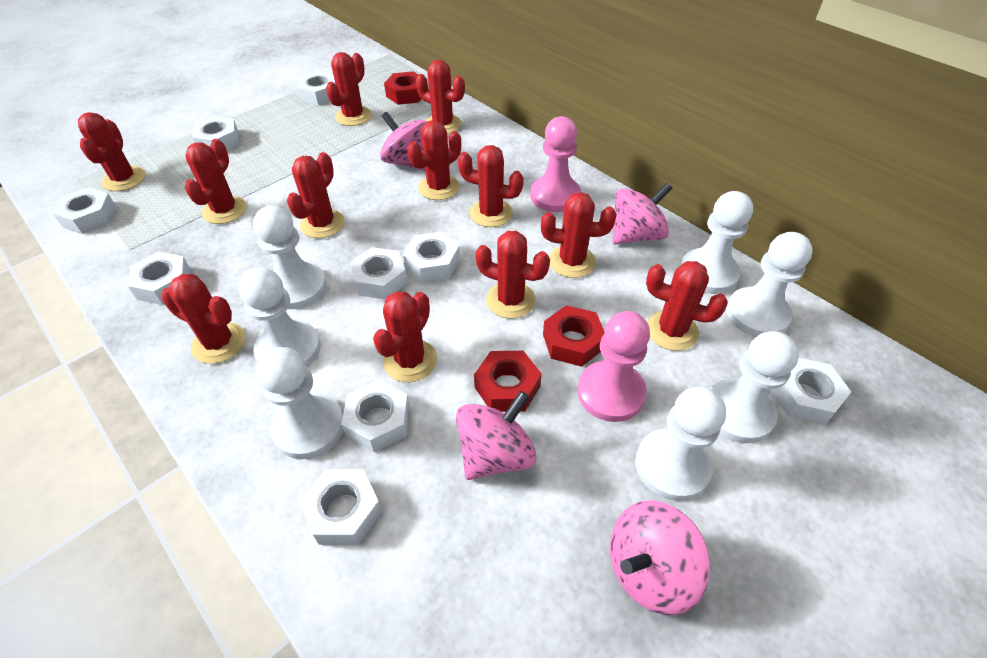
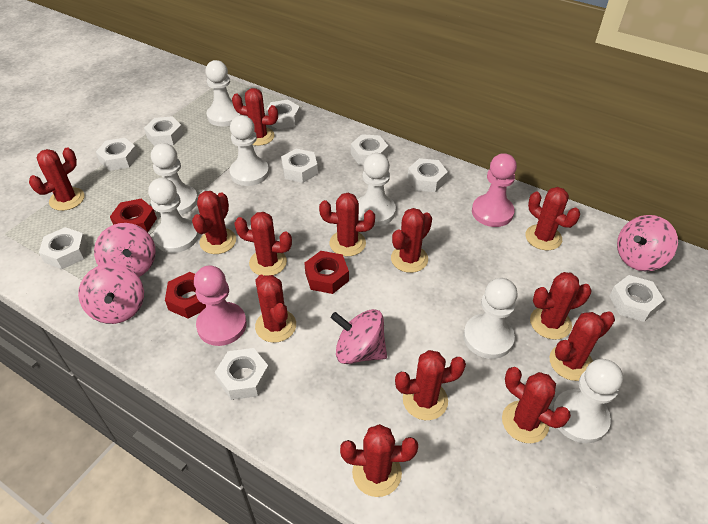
red cactus: [78,112,145,191] [161,274,245,364] [185,139,247,224] [287,152,345,238] [326,52,372,126] [373,291,437,382] [407,120,461,200] [416,60,465,134] [458,145,524,227] [475,231,550,318] [541,192,616,278] [646,261,728,351] = 12 -> [29,148,85,211] [192,191,236,254] [232,88,278,146] [234,212,292,276] [255,275,296,343] [319,193,375,256] [340,424,418,497] [391,208,432,273] [395,350,466,420] [502,367,571,443] [525,187,580,250] [530,272,592,340] [550,311,615,381] = 13

